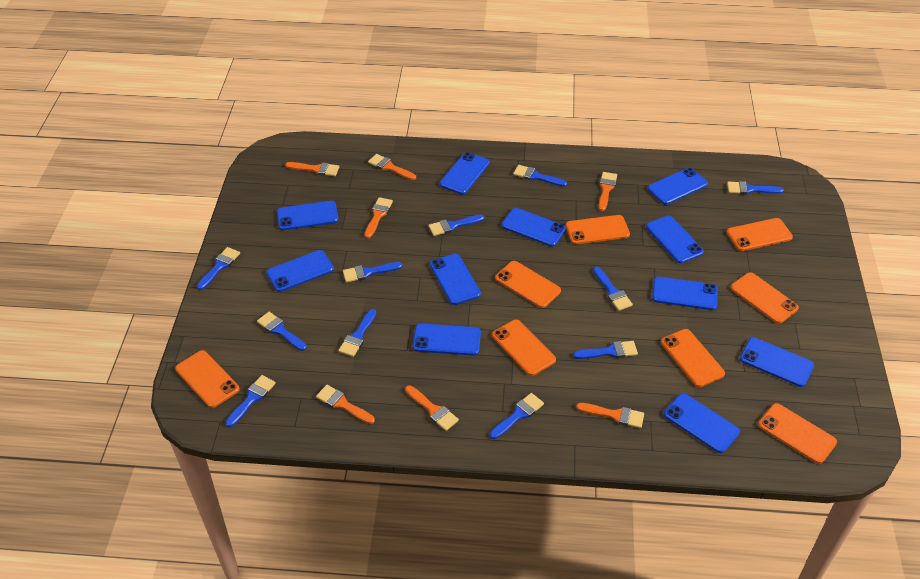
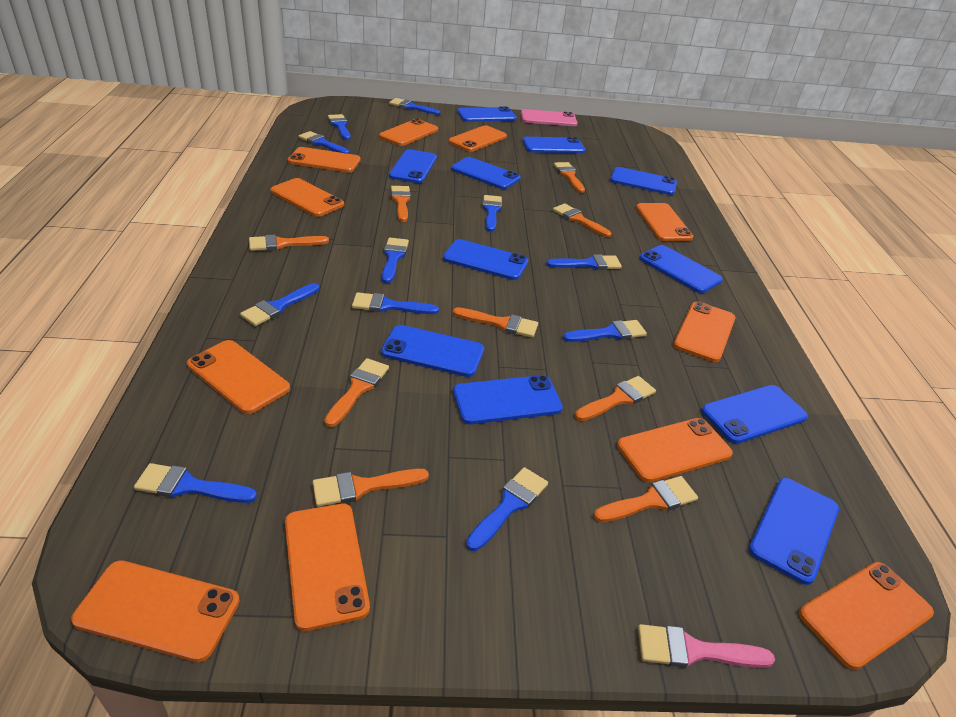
orange brush: [285,162,339,176] [316,385,375,424] [365,197,393,238] [368,154,416,180] [405,385,459,431] [576,403,644,428] [599,172,617,211] = 7 -> [249,235,329,251] [313,469,429,507] [324,358,389,427] [391,186,411,222] [453,307,538,338] [553,203,611,237] [554,162,585,193] [575,376,656,421] [594,476,698,522] = 9
orange phone: [175,350,240,408] [492,320,556,376] [495,261,561,308] [566,215,630,245] [661,329,725,387] [727,218,793,251] [731,272,799,324] [758,403,837,464] = 8 -> [71,560,240,662] [187,340,290,414] [271,178,344,217] [285,504,370,631] [288,147,361,173] [379,119,438,146] [449,125,507,152] [617,418,733,483] [636,203,693,241] [673,301,736,362] [799,562,934,670] = 11
pink brush: none = 0 -> [638,624,775,668] = 1
pink phone: none = 0 -> [521,109,578,126] = 1

